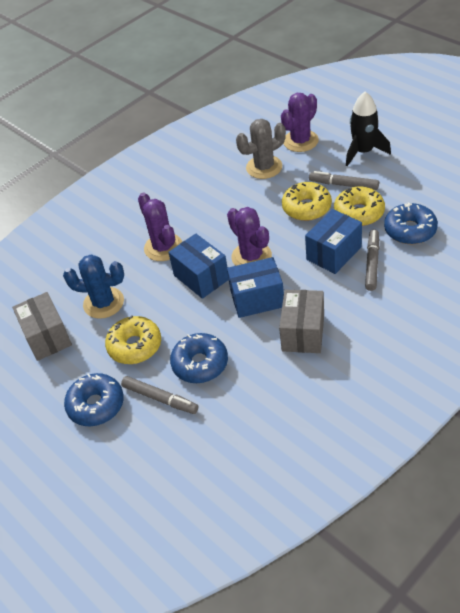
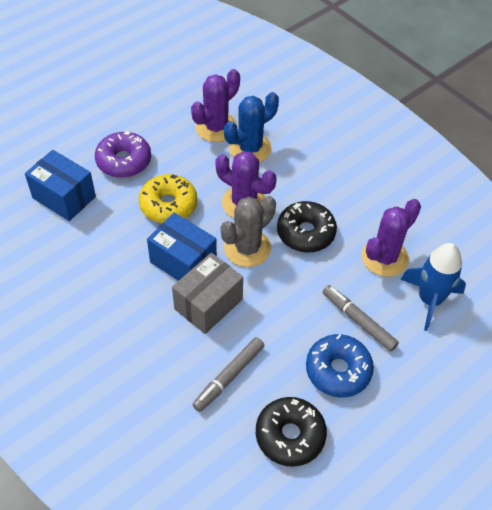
black donut: none = 0 -> [256,397,327,467] [277,201,337,252] = 2
black rocket: [346,92,391,166] = 1 -> none = 0
blue box: [168,234,229,299] [227,257,284,318] [305,209,362,274] = 3 -> [25,150,96,221] [147,212,217,281] = 2
blue donut: [64,373,124,426] [170,333,228,383] [384,203,438,244] = 3 -> [306,334,374,397] = 1
blue rocket: none = 0 -> [400,243,466,331] = 1
grey box: [12,292,72,361] [279,290,324,353] = 2 -> [172,253,243,334] = 1
grey marker: [121,376,198,414] [309,171,379,190] [365,229,379,291] = 3 -> [192,337,265,412] [323,285,399,351] = 2
purple donut: none = 0 -> [95,131,151,178] = 1
yellow donut: [105,315,161,364] [282,182,332,221] [334,187,385,226] = 3 -> [139,174,197,223] = 1

